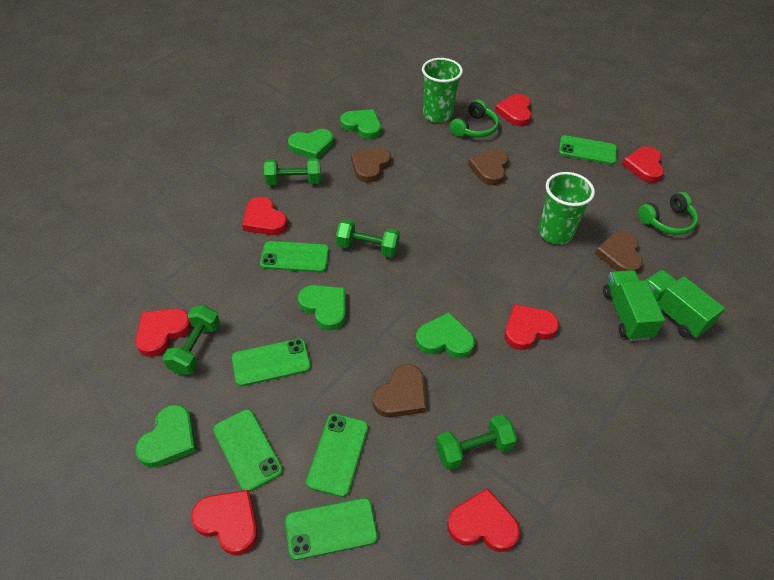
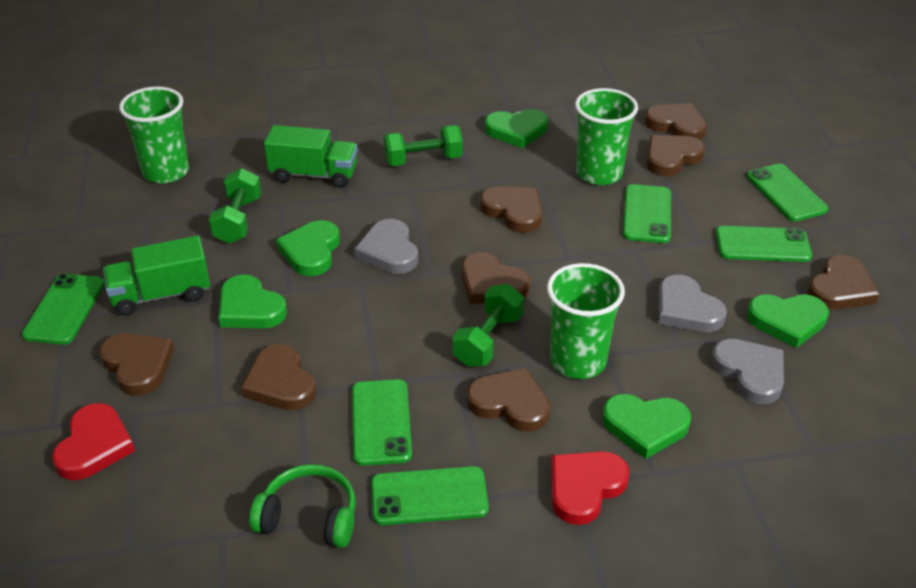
brown heart: [351,147,391,183] [373,364,426,418] [468,149,508,185] [595,231,643,273] = 4 -> [99,333,174,396] [241,344,316,410] [462,252,530,304] [467,368,550,432] [480,186,542,233] [645,103,707,140] [647,135,705,176] [807,255,879,310] = 8
green cup: [422,58,463,123] [538,172,595,244] = 2 -> [119,87,189,184] [547,263,625,379] [575,88,638,185] = 3
green dumbbell: [163,305,220,375] [264,158,321,185] [336,219,400,257] [436,414,517,470] = 4 -> [209,168,261,244] [383,125,463,166] [452,284,524,367] = 3
green headphones: [450,99,499,138] [638,192,698,235] = 2 -> [249,464,356,548] = 1
grey heart: none = 0 -> [354,219,418,274] [658,275,727,332] [711,339,784,404] = 3
red heart: [135,309,191,357] [191,490,258,555] [242,197,288,235] [447,488,520,552] [495,94,532,126] [504,304,559,350] [622,146,664,183] = 7 -> [52,403,135,480] [551,451,629,525] = 2

